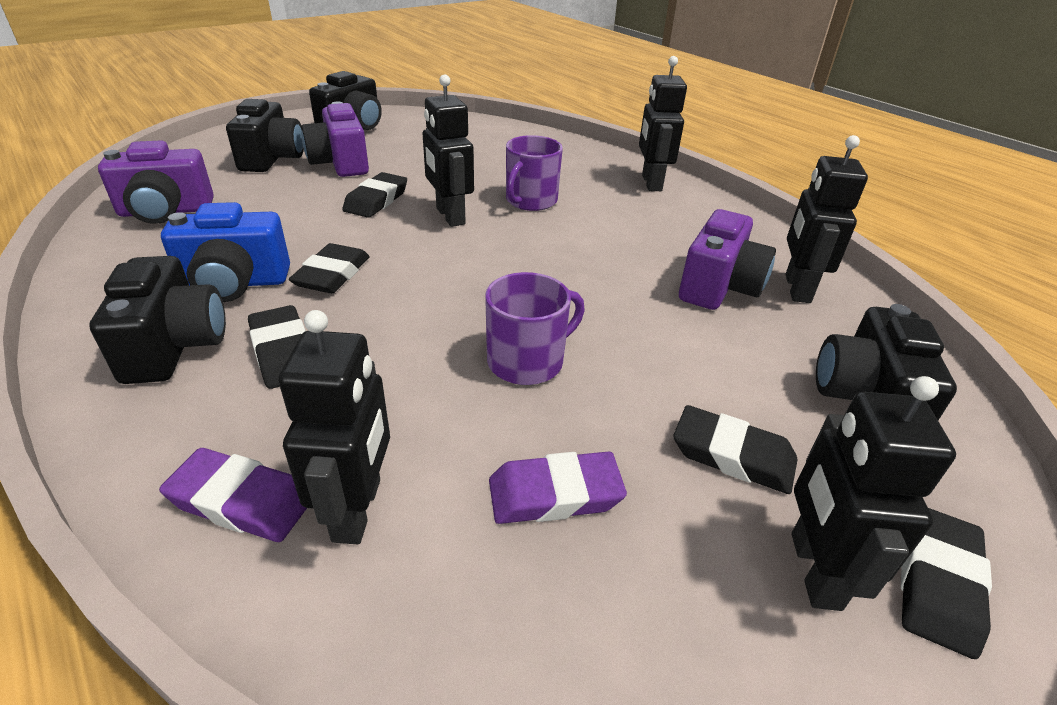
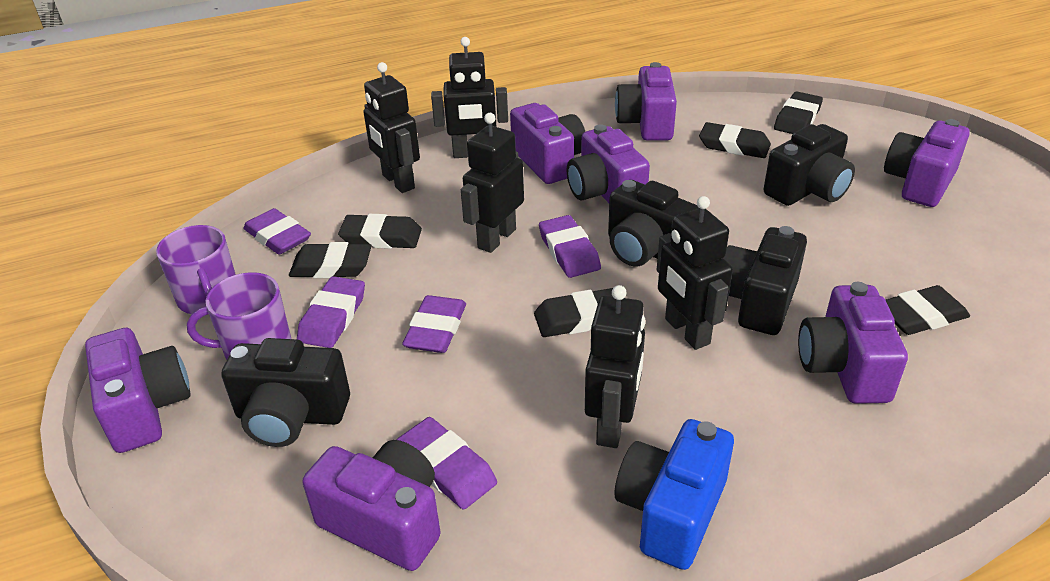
black eraser: [248,305,306,389] [289,243,370,293] [343,172,407,218] [673,405,798,494] [900,508,992,659] = 5 -> [289,242,372,278] [338,214,422,249] [534,288,613,337] [699,122,771,158] [774,92,823,134] [886,285,970,335] = 6
purple camera: [98,140,214,224] [301,102,369,177] [679,209,776,310] = 3 -> [85,328,191,453] [302,440,441,571] [510,103,585,184] [567,124,650,203] [615,62,677,141] [798,282,908,404] [884,119,970,207] = 7
purple eraser: [159,448,307,542] [489,452,627,524] = 2 -> [243,208,311,255] [297,276,365,348] [397,417,497,509] [402,295,466,353] [539,215,601,278] = 5

